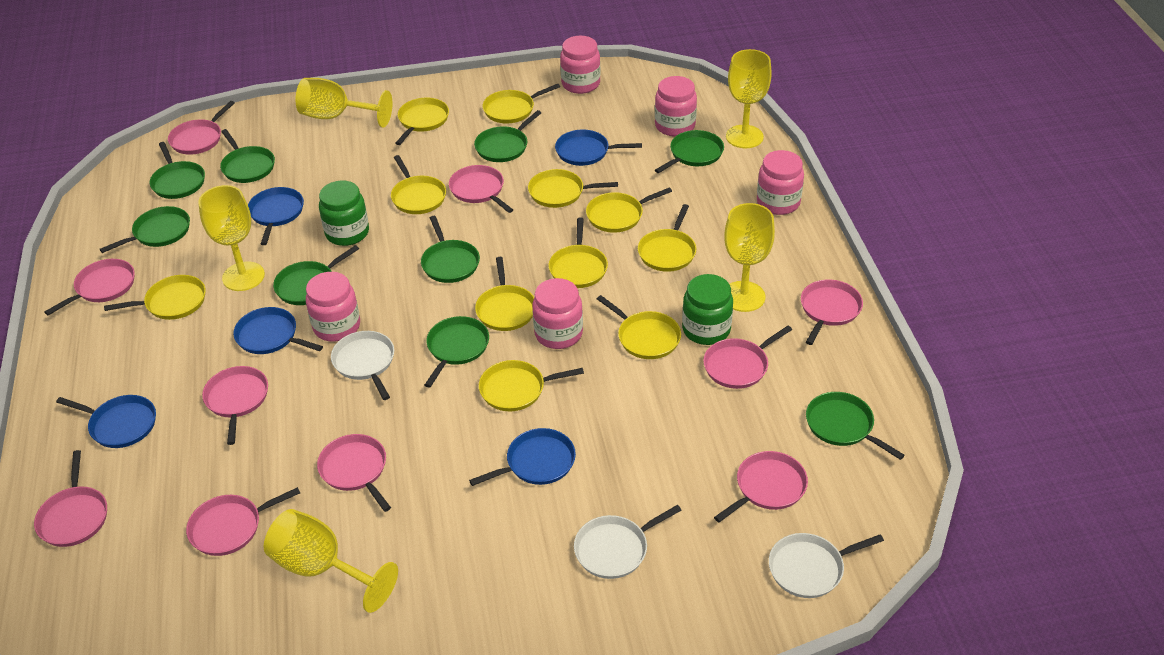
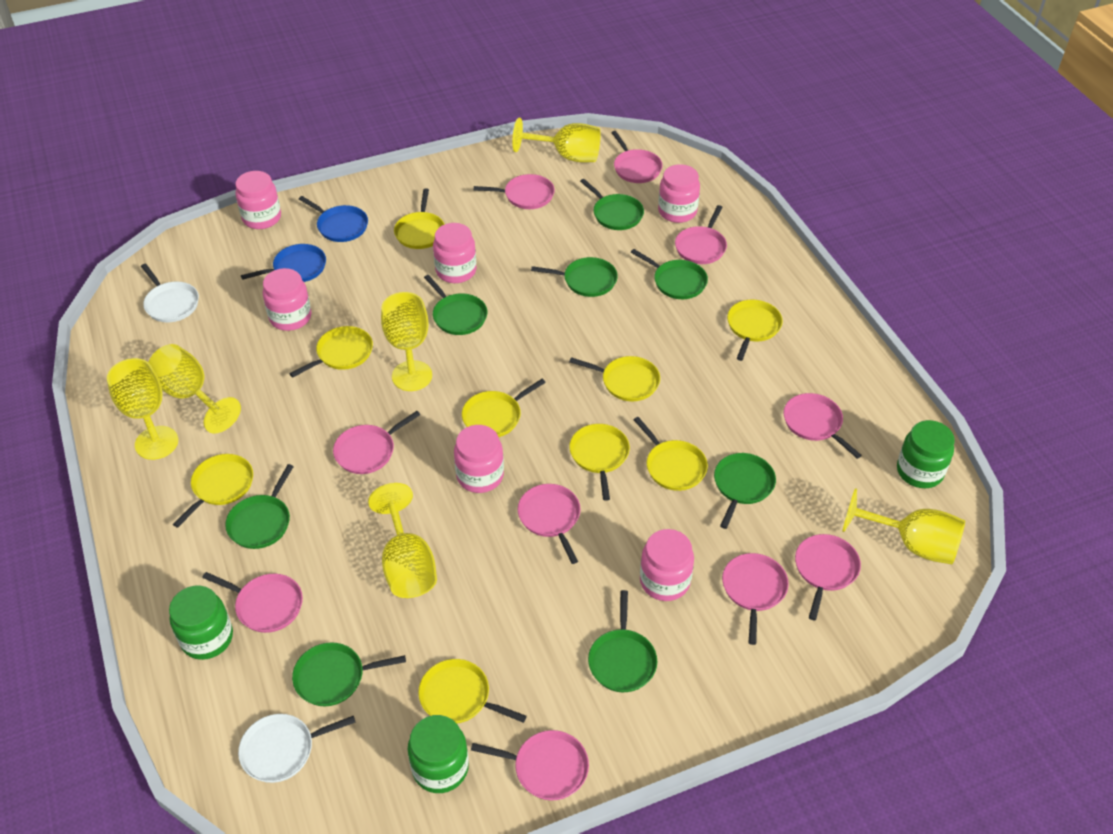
blue pan: [56,395,156,448] [233,307,323,354] [248,187,304,245] [469,428,576,486] [555,130,642,166] = 5 -> [241,244,326,282] [299,196,368,242] = 2
green jar: [319,180,369,246] [682,274,733,345] = 2 -> [169,586,233,660] [408,715,469,793] [897,420,955,488] = 3
green pan: [100,206,190,253] [150,142,205,199] [220,129,275,183] [273,245,359,305] [421,216,480,283] [425,316,489,388] [474,110,541,162] [655,130,724,173] [806,392,905,460] = 9 -> [225,464,294,549] [292,642,406,706] [424,275,487,335] [531,257,618,297] [580,179,644,230] [588,590,657,692] [631,249,708,299] [714,453,776,529] = 8
pink jar: [306,272,360,342] [532,278,583,349] [560,36,600,94] [655,76,697,137] [757,150,804,215] = 5 -> [235,171,281,229] [263,268,311,331] [433,223,476,283] [454,425,504,493] [640,529,694,601] [658,164,700,223] = 6
white pan: [331,331,394,400] [574,505,682,579] [769,533,884,598] = 3 -> [141,264,199,322] [238,714,356,783] = 2
yellow goblet: [198,185,265,291] [264,509,398,613] [295,78,392,128] [724,203,775,312] [726,49,772,148] = 5 -> [107,358,178,460] [148,344,241,434] [368,483,437,598] [381,292,432,391] [512,117,601,162] [842,488,965,564] = 6
yellow pan: [104,275,206,320] [391,155,446,214] [396,98,449,145] [475,257,534,331] [479,360,584,411] [483,84,560,123] [528,169,618,208] [548,217,608,288] [586,187,672,233] [597,295,681,359] [638,204,696,272] = 11 -> [173,454,253,528] [289,326,373,378] [394,189,445,249] [418,659,527,723] [462,379,546,437] [569,356,660,401] [569,424,630,501] [634,417,708,491] [727,300,783,361] = 9

